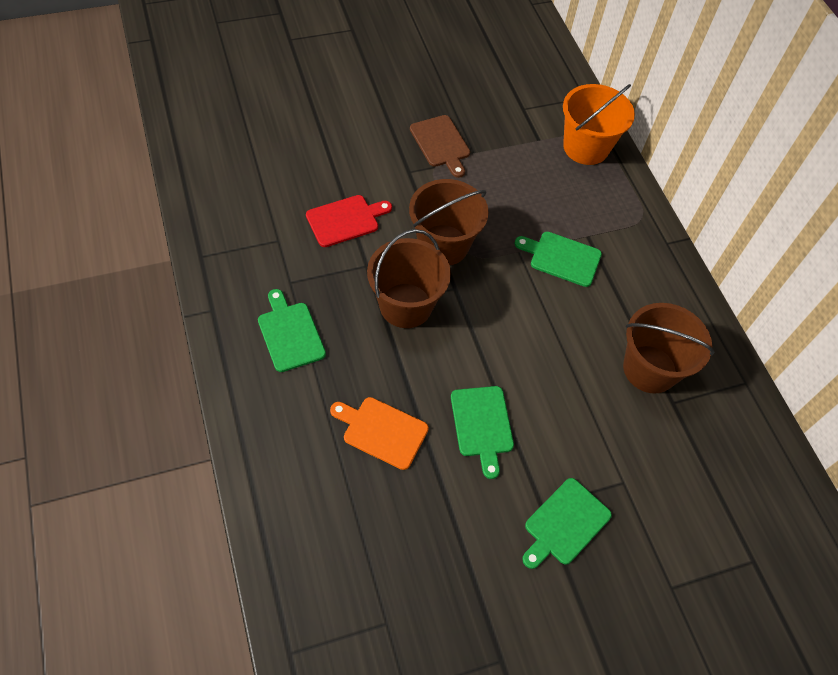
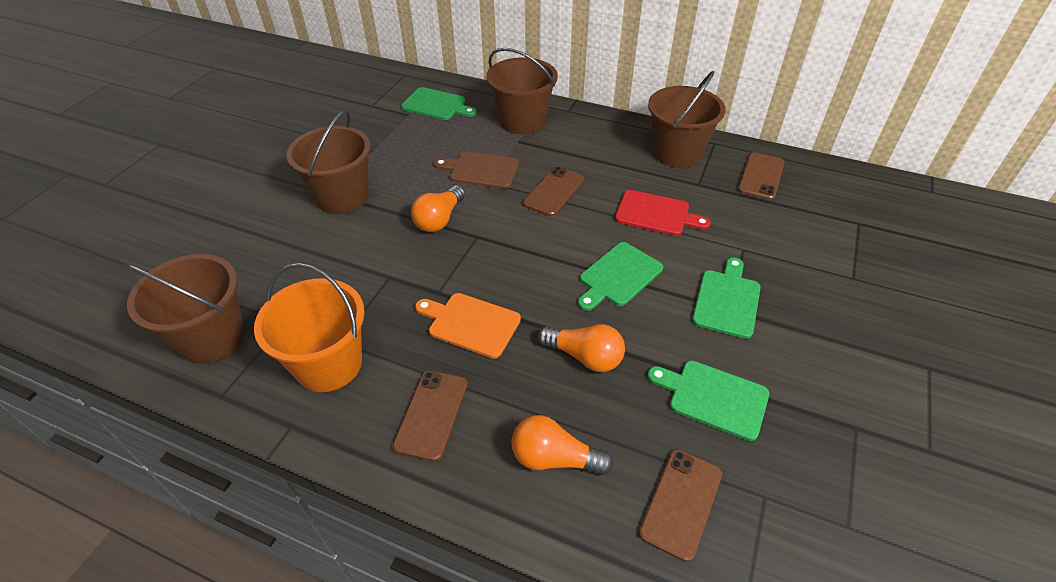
brown bucket: [367,229,451,328] [409,179,489,265] [623,303,714,393] = 3 -> [126,254,245,364] [286,110,371,214] [486,48,558,134] [648,71,726,168] = 4
brown phone: none = 0 -> [392,371,468,462] [523,167,584,217] [639,449,722,562] [738,152,785,200] = 4
orange light bulb: none = 0 -> [411,185,465,232] [511,415,614,475] [538,324,625,372] = 3

